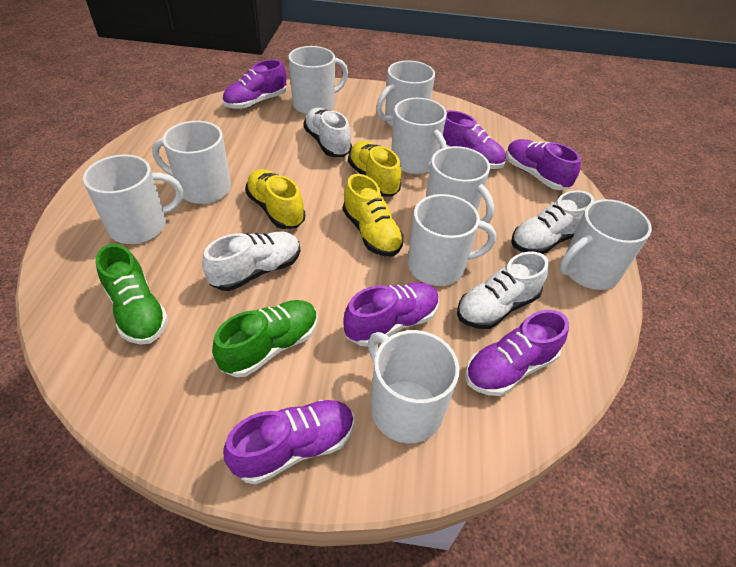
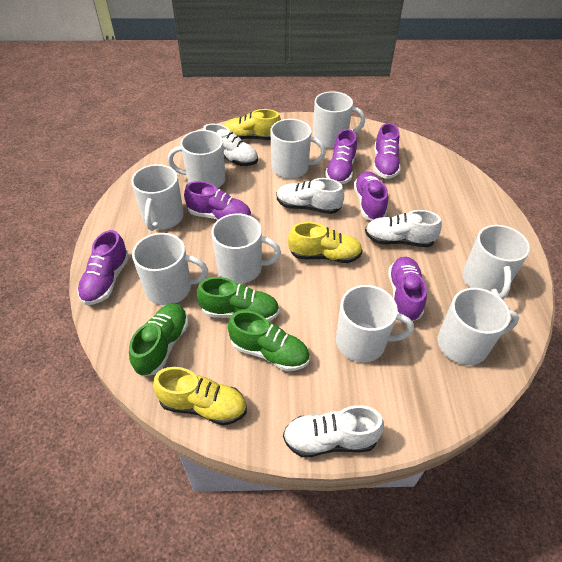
green shoe: [96,244,169,345] [212,300,318,377] = 2 -> [129,303,188,376] [197,277,279,322] [228,310,310,371] = 3

